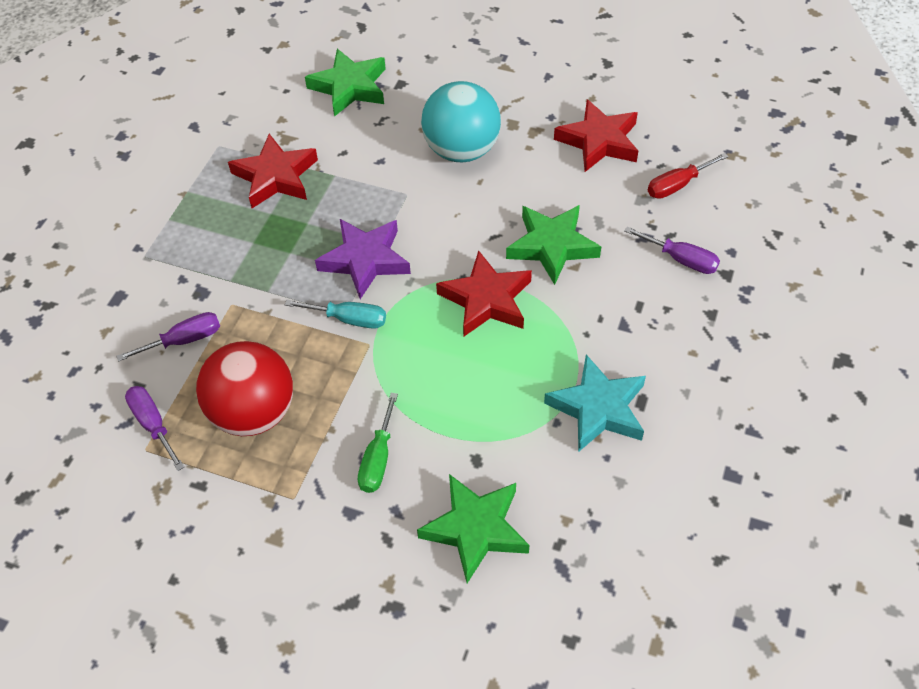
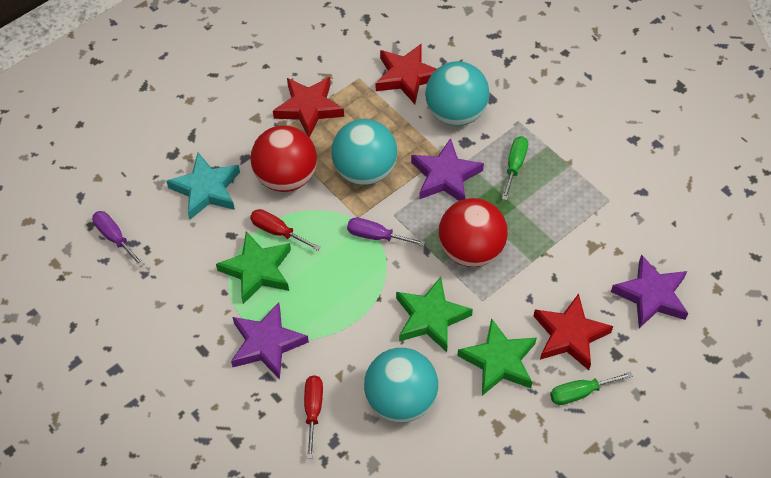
green screwdriver: [358,393,398,493] = 1 -> [502,136,528,201] [550,371,633,405] = 2
purple screwdriver: [117,312,220,361] [125,386,184,471] [624,226,720,274] = 3 -> [92,211,144,267] [347,218,425,246] = 2
purple star: [315,219,411,299] = 1 -> [231,302,309,379] [411,138,484,201] [611,254,688,328] = 3
red ball: [196,341,293,436] = 1 -> [251,125,317,192] [439,198,508,267] = 2
red screwdriver: [648,153,728,199] = 1 -> [250,209,321,251] [304,375,323,459] = 2
turquoise ball: [421,81,501,162] = 1 -> [331,119,397,185] [364,348,438,423] [425,61,490,126] = 3
turquoise screwdriver: [285,300,386,329] = 1 -> none = 0

